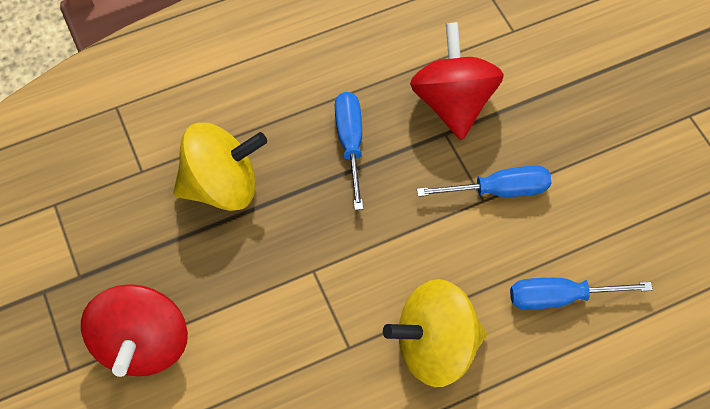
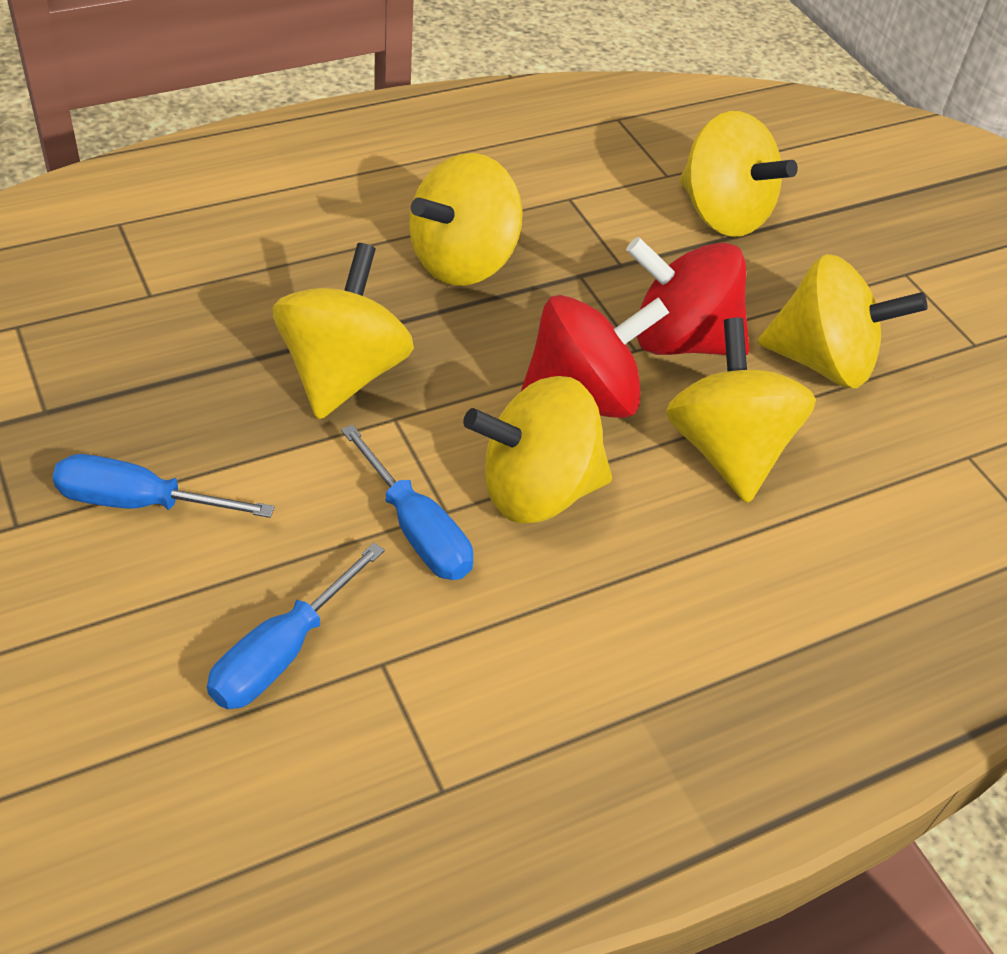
yellow spinning top: [173,123,267,211] [383,279,487,387] = 2 -> [273,243,414,420] [409,153,523,286] [463,376,612,524] [666,318,816,503] [680,111,798,237] [758,254,927,388] = 6

